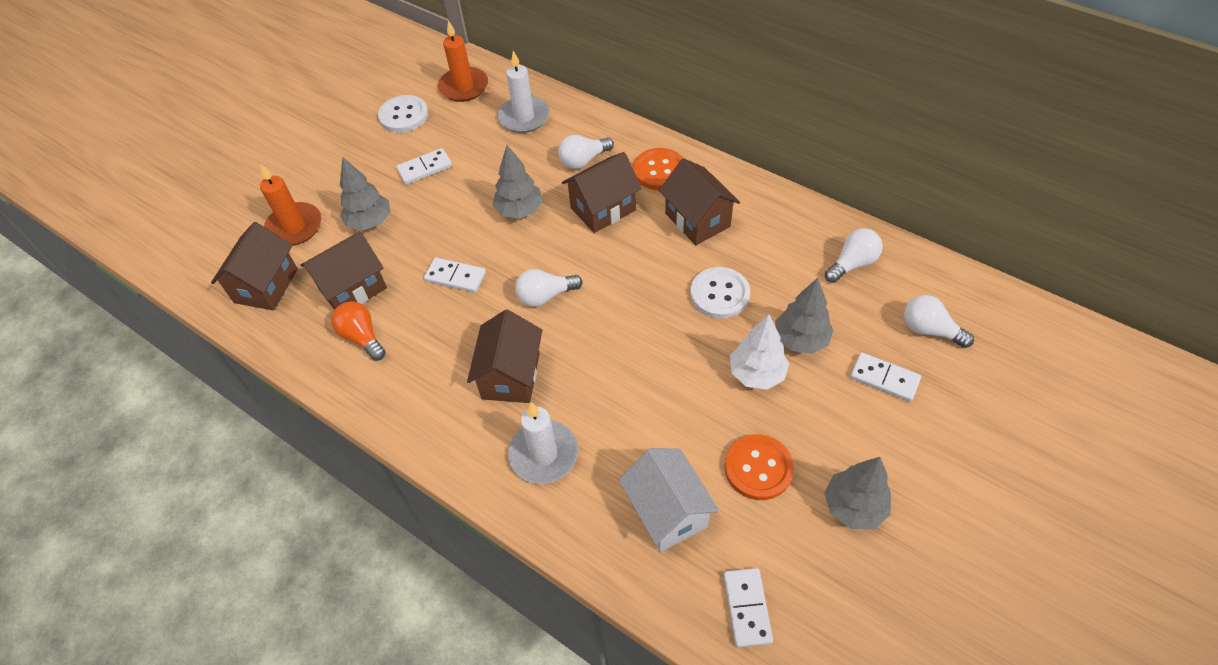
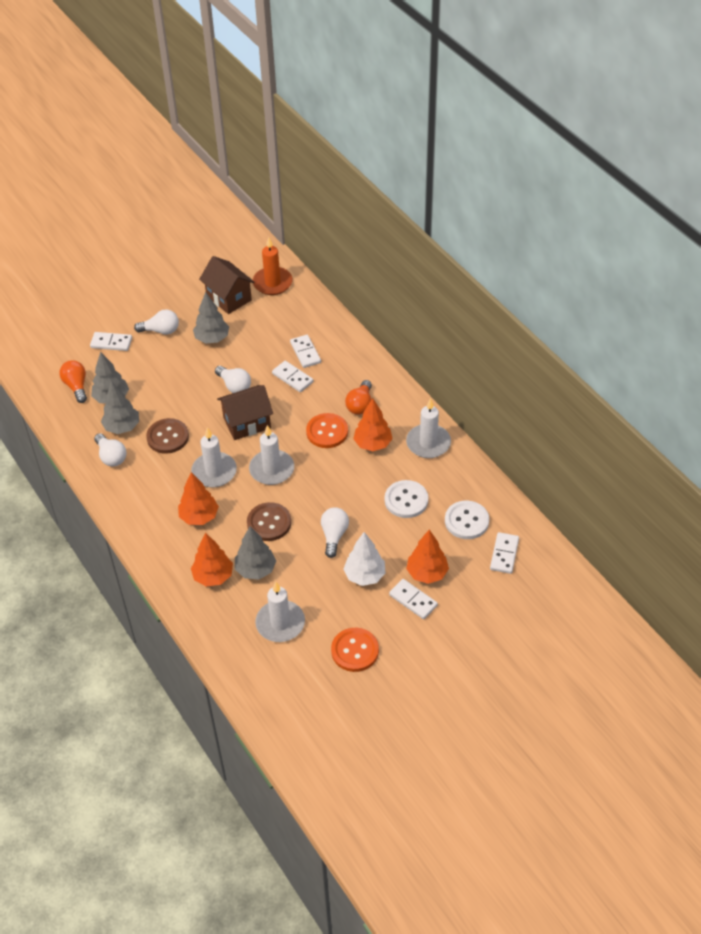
brown button: none = 0 -> [146,418,189,454] [247,502,291,541] = 2
brown house: [211,222,298,310] [301,231,387,310] [467,310,542,403] [562,152,642,233] [659,158,740,245] = 5 -> [199,256,254,314] [217,385,273,440] = 2
orange candle: [260,164,322,246] [438,20,488,102] = 2 -> [253,237,293,295] = 1
orange light bulb: [331,301,385,361] = 1 -> [59,360,87,403] [345,380,372,415] = 2
orange tree: none = 0 -> [178,472,219,525] [191,533,233,587] [353,398,393,451] [407,530,449,584] = 4
white candle: [498,51,550,133] [508,402,578,484] = 2 -> [191,428,237,487] [249,425,294,485] [255,582,305,642] [406,398,451,458] = 4
white domino: [396,148,452,185] [424,257,486,293] [723,568,773,648] [850,352,921,402] = 4 -> [90,332,132,351] [272,361,313,392] [290,335,321,368] [389,579,438,619] [490,532,519,574] = 5
white house: [619,448,719,552] = 1 -> none = 0

